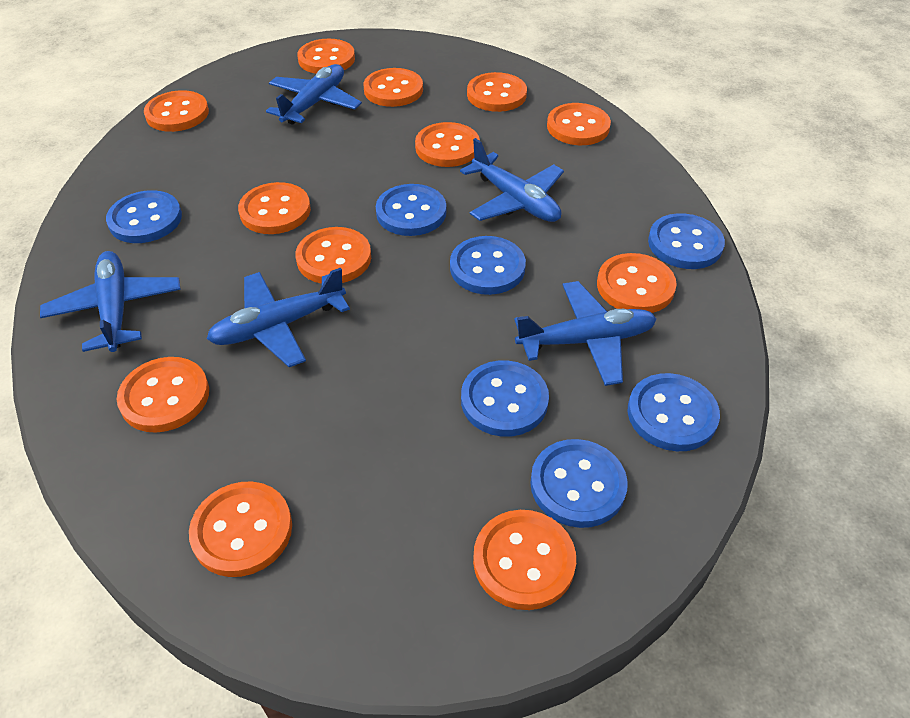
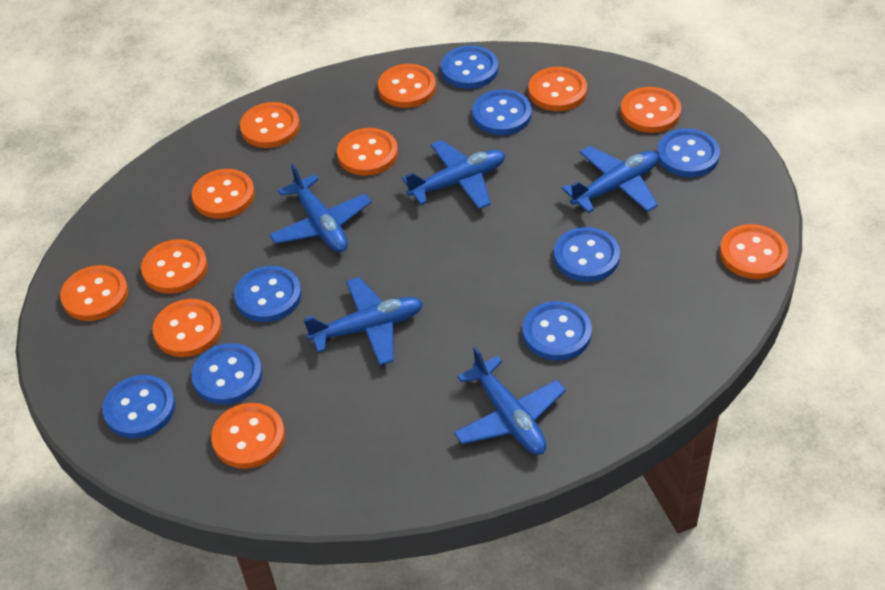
blue button: [106,190,182,243] [376,184,446,236] [450,236,526,295] [461,360,549,437] [530,439,628,528] [627,373,720,451] [648,213,725,269] = 7 -> [103,375,175,438] [192,343,263,405] [234,266,302,322] [441,46,498,89] [472,89,532,135] [523,301,592,361] [554,227,620,282] [657,129,720,177] = 8
orange button: [117,357,209,433] [144,90,209,132] [189,482,292,577] [238,182,311,234] [295,227,371,284] [297,39,355,74] [363,68,423,107] [415,122,480,167] [467,72,527,112] [473,510,576,610] [547,103,611,145] [597,253,677,313] = 12 -> [60,265,128,321] [141,239,208,294] [153,299,222,357] [192,169,255,219] [211,403,285,469] [240,102,300,148] [337,128,398,176] [378,64,436,108] [529,67,587,111] [621,87,681,133] [720,224,788,279] = 11

